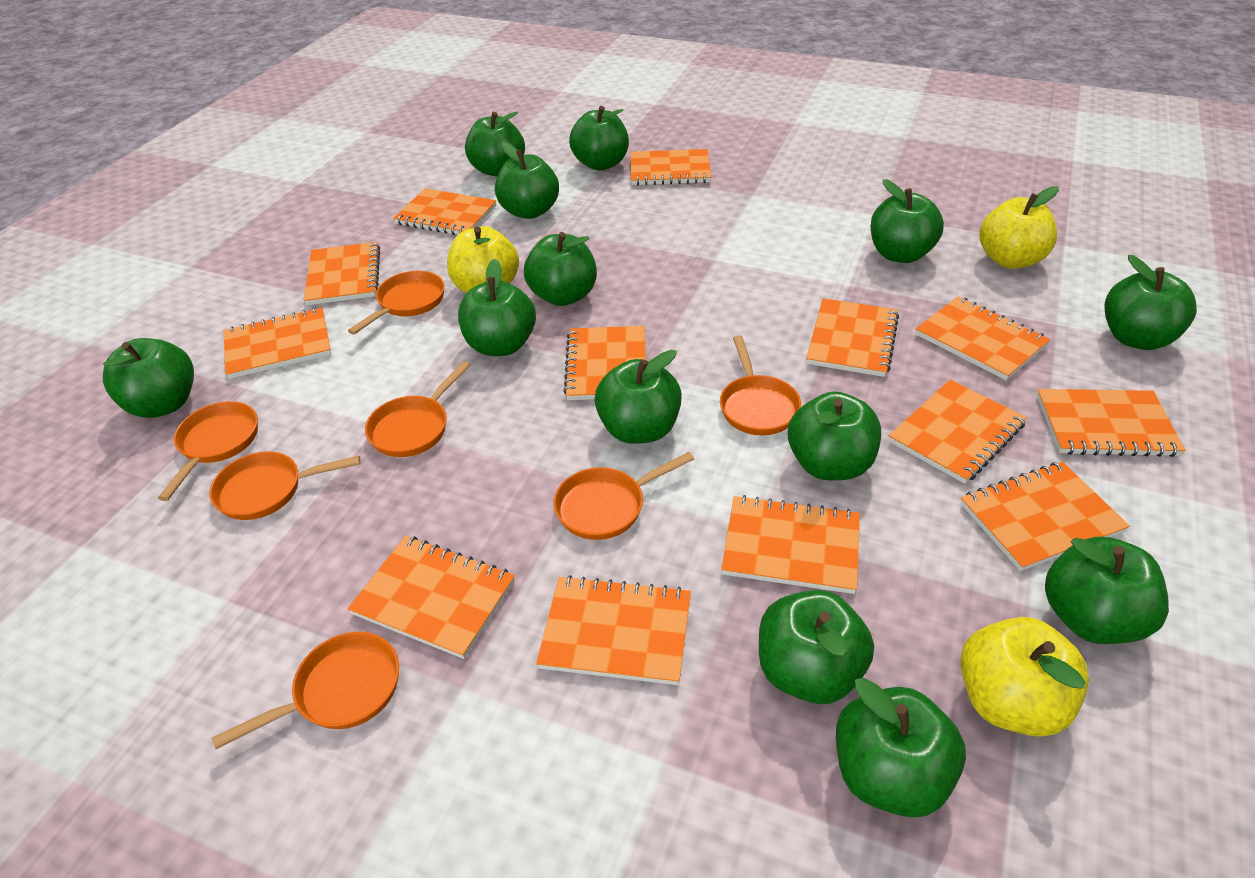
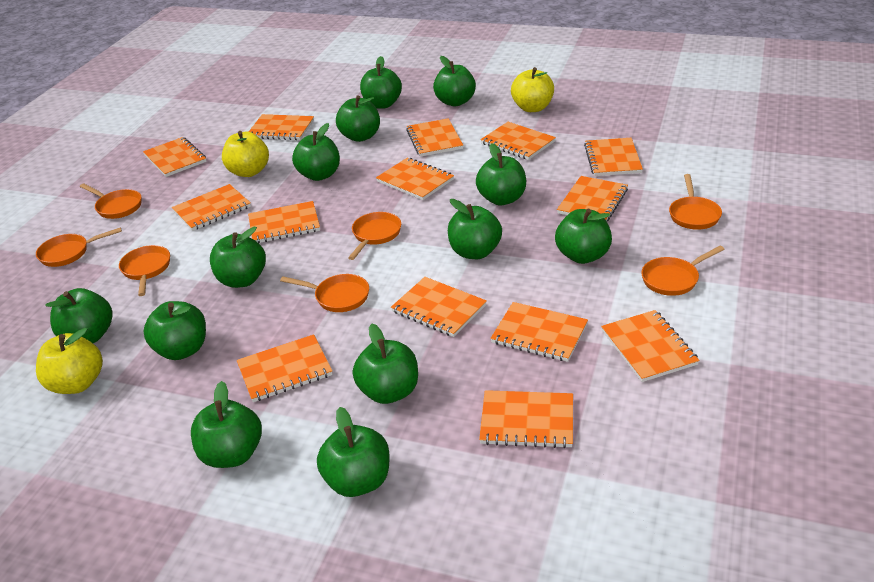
orange notebook: [224,308,331,379] [304,242,380,305] [348,536,515,659] [393,188,496,235] [536,575,691,685] [563,326,646,400] [631,149,712,186] [721,495,860,594] [806,298,899,377] [889,380,1027,484] [915,296,1050,380] [960,462,1130,571] [1037,389,1185,457] = 13 -> [143,137,207,177] [172,184,251,231] [237,334,332,402] [248,201,320,243] [249,114,314,140] [376,158,454,200] [391,277,487,337] [406,118,463,157] [479,390,573,448] [480,122,556,160] [491,302,588,362] [557,176,628,221] [584,138,643,176] [601,310,699,382] = 14

